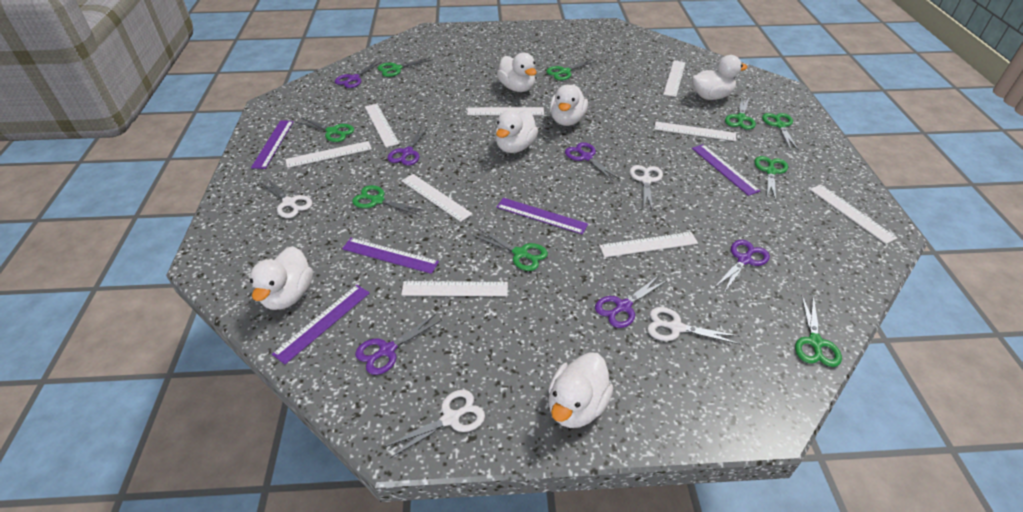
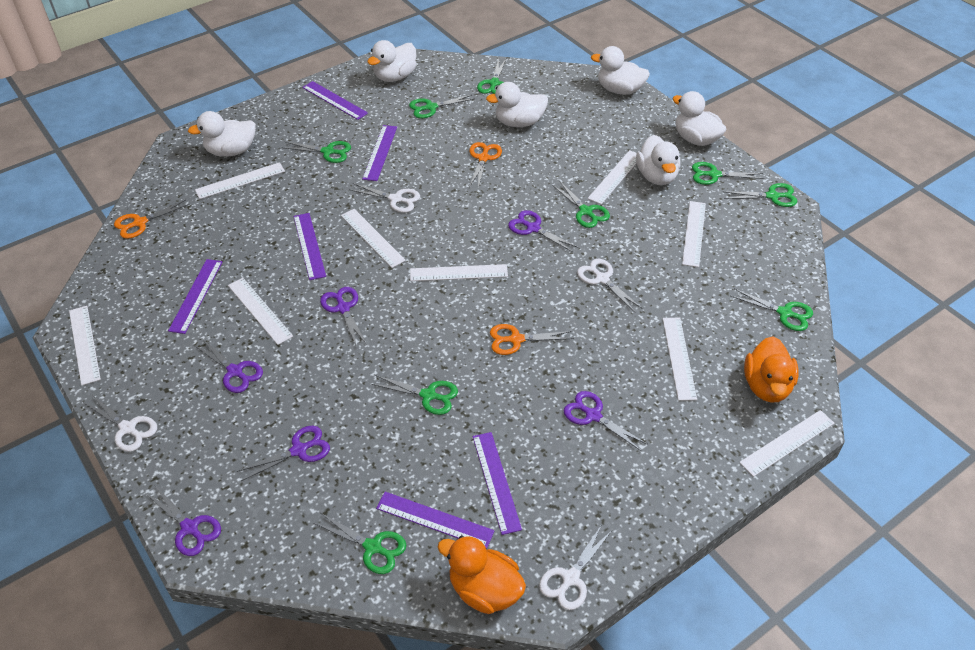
orange duck: none = 0 -> [438,536,526,614] [744,336,799,403] = 2
orange scissors: none = 0 -> [114,200,190,239] [469,142,502,188] [490,324,574,355] = 3
purple ruler: [251,120,294,169] [272,285,370,364] [342,238,439,274] [496,198,588,234] [692,144,760,196] = 5 -> [168,259,222,334] [294,213,326,280] [302,81,368,120] [362,125,397,181] [376,492,495,549] [473,432,522,535] = 6

